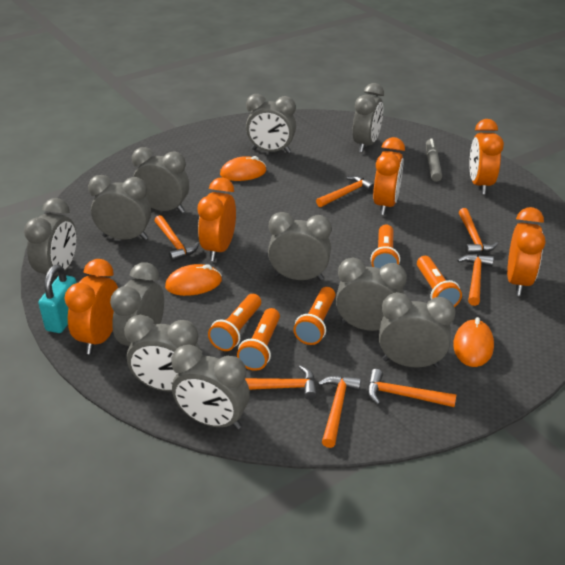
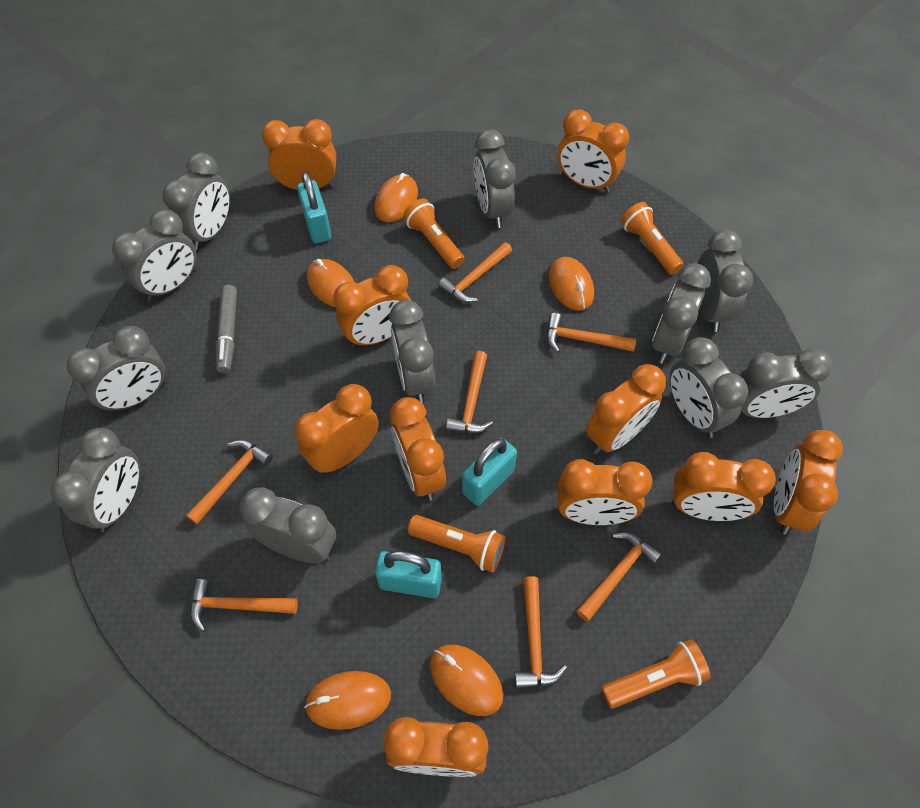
orange clock: [65,259,118,354] [198,177,236,261] [373,137,405,215] [469,119,504,194] [507,207,545,296] = 5 -> [262,119,336,190] [295,384,379,474] [333,265,411,348] [383,717,488,777] [390,397,446,501] [557,459,652,525] [558,110,629,193] [586,364,666,454] [672,452,776,521] [774,430,843,535] = 10
orange flashlight: [208,294,261,351] [237,308,280,371] [293,287,335,345] [371,225,400,268] [417,256,462,307] = 5 -> [403,199,464,269] [408,515,505,572] [601,639,711,709] [621,202,684,275] = 4
orange mouse: [165,264,222,296] [220,156,266,181] [453,317,494,367] = 3 -> [304,671,391,730] [307,259,354,307] [375,173,418,222] [430,644,503,716] [549,257,594,311] = 5
turquoise padlock: [38,265,77,333] = 1 -> [297,172,331,243] [375,551,442,598] [462,438,517,506] = 3

